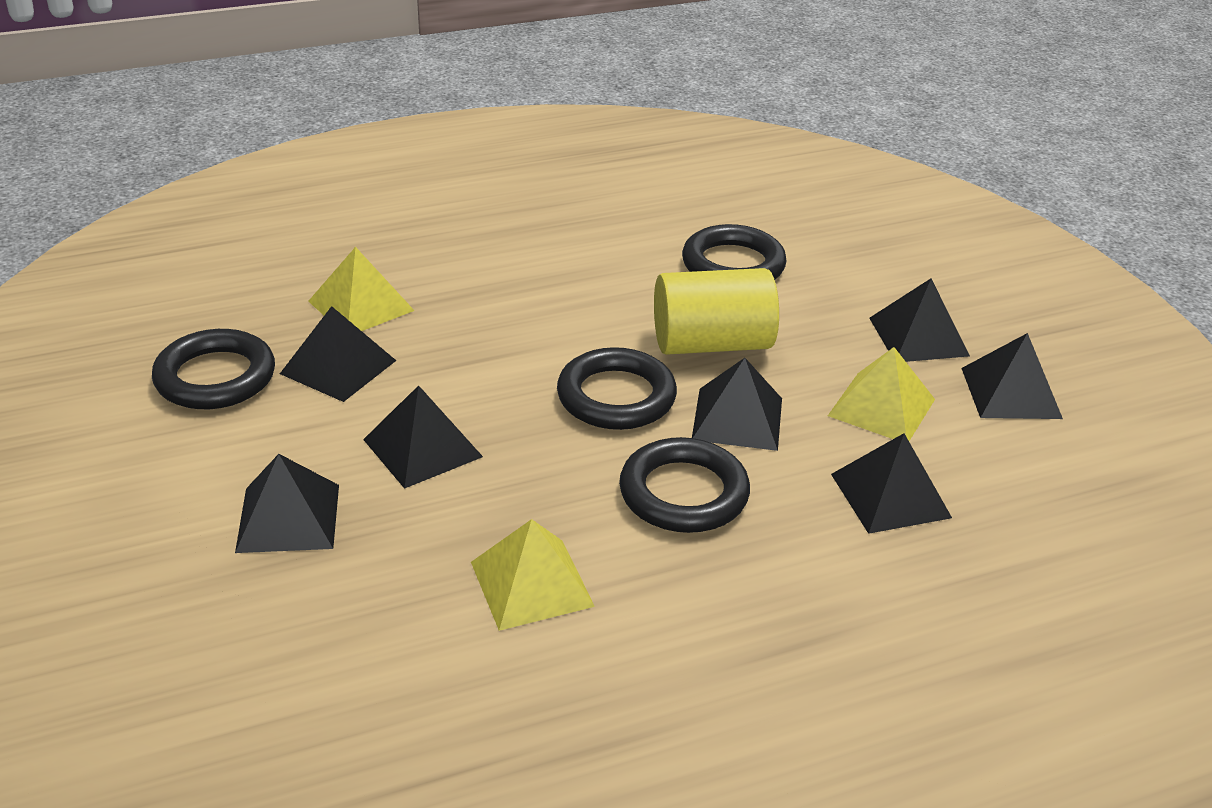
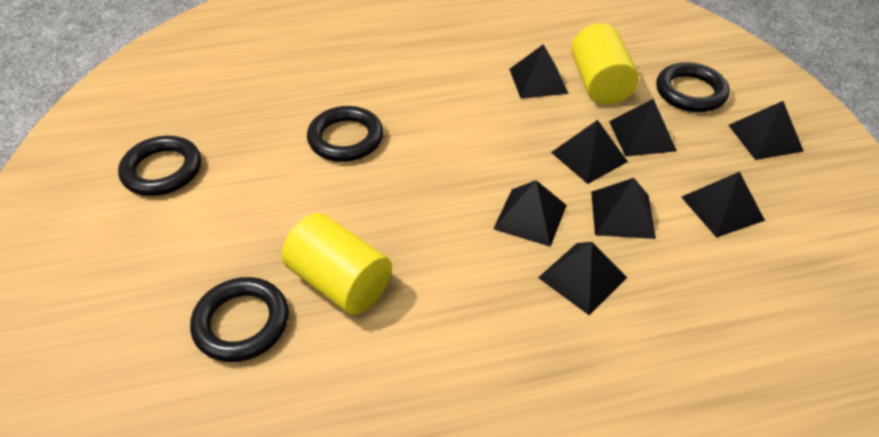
black pyramid: [235,454,339,553] [280,306,396,402] [363,385,483,489] [692,358,782,451] [831,433,952,534] [869,278,970,362] [961,333,1063,419] = 7 -> [493,180,567,247] [509,44,569,99] [538,242,627,315] [551,120,628,184] [591,178,656,239] [609,99,677,157] [681,172,765,238] [729,101,804,160] = 8
yellow cylinder: [654,268,779,355] = 1 -> [282,213,392,315] [571,23,639,105] = 2
yellow pyramid: [308,247,415,331] [471,519,595,631] [828,347,935,441] = 3 -> none = 0

